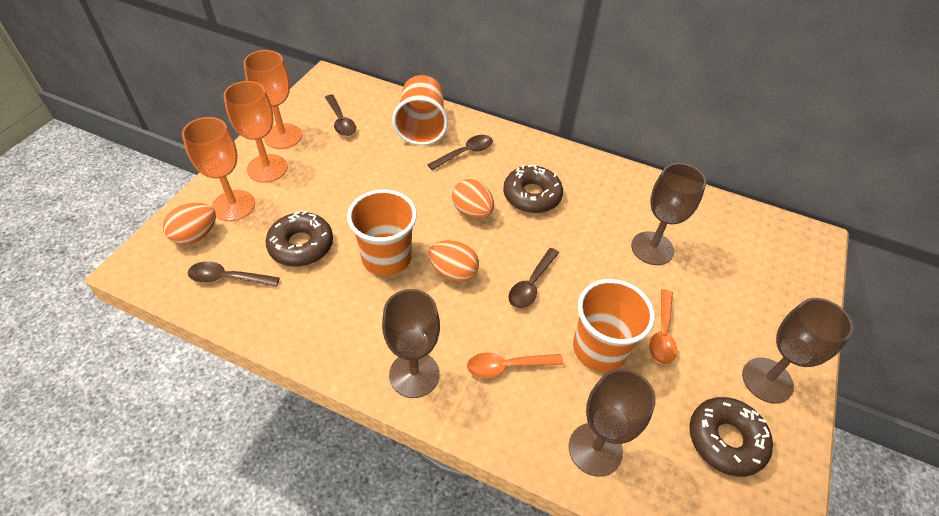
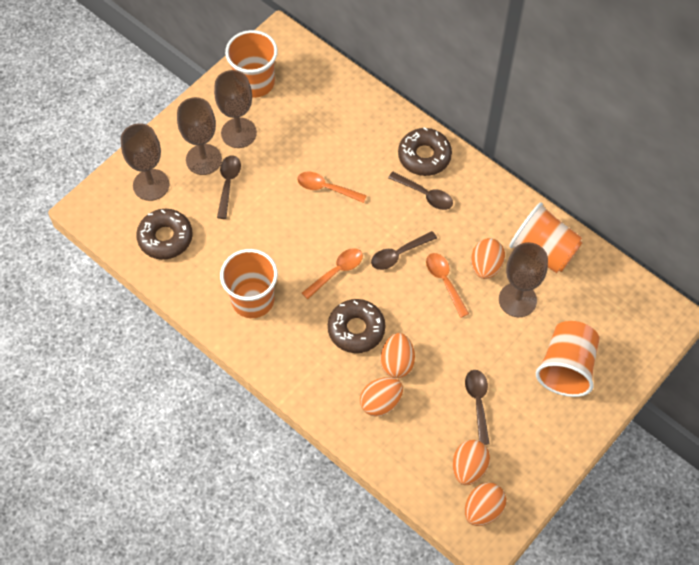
orange cup: [347,190,417,276] [392,75,448,145] [573,279,655,372] = 3 -> [220,249,278,318] [225,30,278,98] [509,202,582,273] [536,321,599,397] = 4
orange egg: [163,202,216,245] [429,240,479,282] [452,179,494,219] = 3 -> [360,377,403,417] [380,333,415,378] [452,440,490,485] [465,483,506,526] [471,238,505,279] = 5
orange goblet: [182,117,255,221] [223,81,287,183] [244,50,302,149] = 3 -> none = 0
orange spoon: [467,353,564,378] [649,289,677,365] = 2 -> [297,172,367,203] [302,248,363,299] [426,253,469,318] = 3

